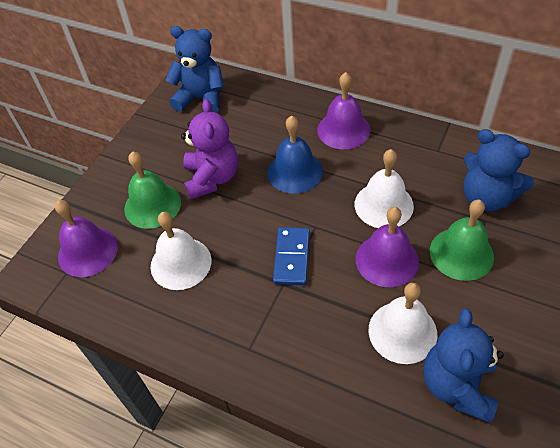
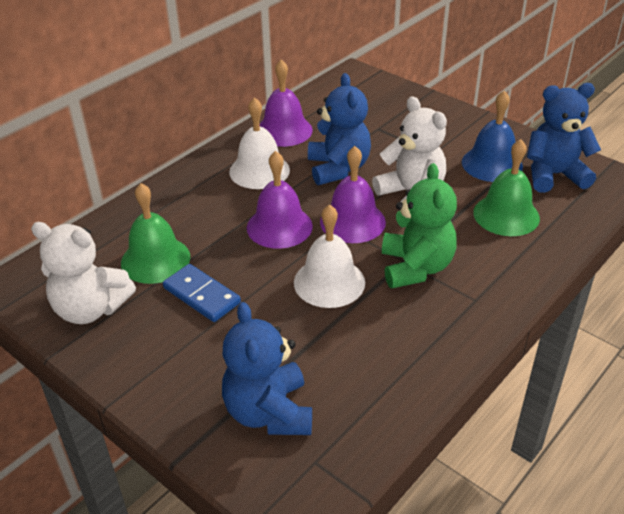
green teddy bear: none = 0 -> [382,163,457,288] = 1
purple teddy bear: [181,99,238,199] = 1 -> none = 0
white bell: [151,212,211,290] [355,149,414,228] [368,283,437,364] = 3 -> [229,97,290,189] [294,204,365,308] = 2
white teddy bear: none = 0 -> [31,222,136,324] [372,96,447,202] = 2

